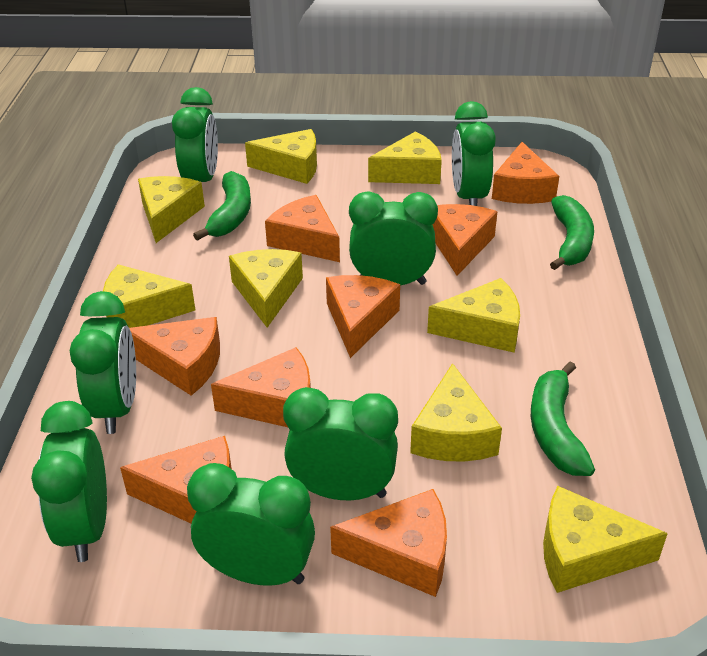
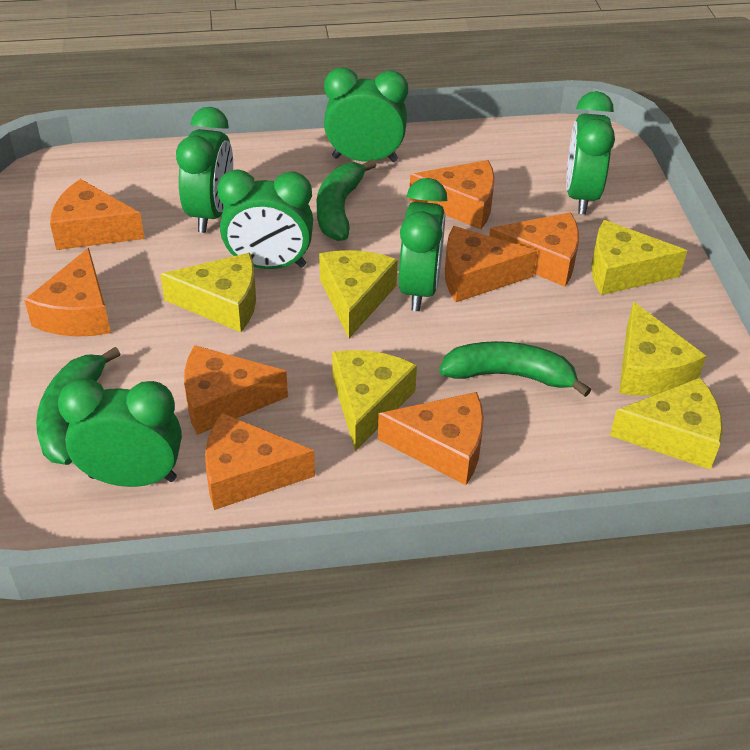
green clock: [31,401,107,562] [69,291,136,434] [172,87,218,182] [187,463,315,586] [283,387,398,500] [349,191,438,286] [452,101,496,206] = 7 -> [58,378,182,487] [176,107,233,233] [217,170,313,269] [324,67,408,162] [399,178,447,311] [566,91,615,214] = 6
yellow cheese: [103,264,195,328] [138,176,205,243] [229,249,303,328] [245,129,317,184] [368,131,442,184] [410,363,502,462] [427,278,520,353] [543,486,668,593] = 8 -> [160,253,256,332] [319,250,398,338] [332,350,417,451] [591,220,687,295] [610,378,723,470] [619,302,706,396] = 6

